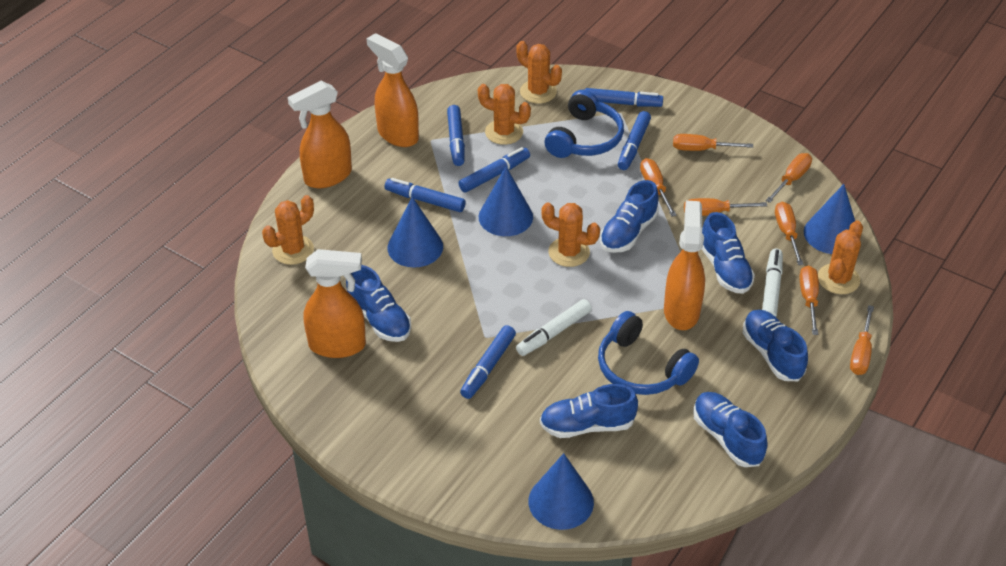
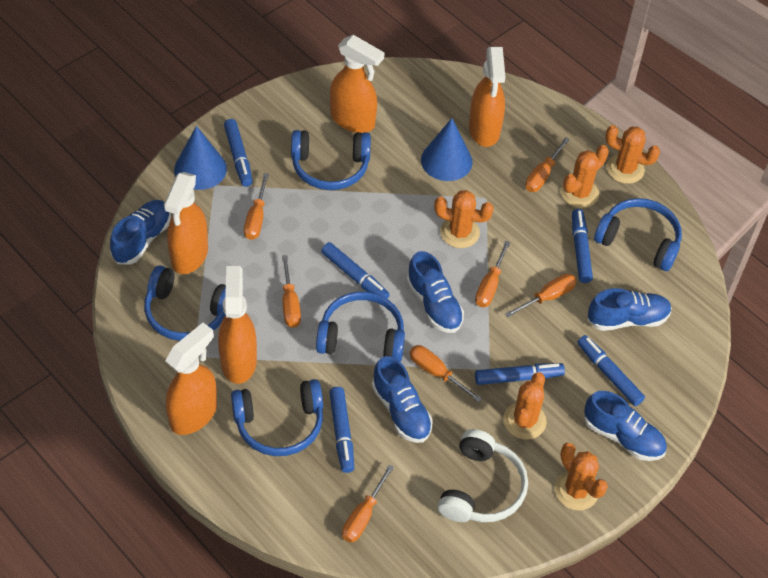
blue cone: [388,197,443,268] [479,167,533,236] [528,453,594,530] [804,184,855,254] = 4 -> [174,126,227,190] [421,118,473,181] = 2
blue headphones: [545,90,624,158] [598,311,699,395] = 2 -> [144,265,226,341] [231,379,323,456] [291,130,371,190] [316,292,405,362] [594,198,682,271] = 5
blue shoe: [346,265,411,342] [540,384,638,438] [600,180,659,253] [693,392,768,467] [702,212,755,294] [743,310,808,381] = 6 -> [110,200,171,265] [372,356,433,443] [407,251,464,333] [584,391,667,461] [588,288,672,331] = 5
orange spray bottle: [288,81,352,188] [304,249,366,358] [366,33,419,147] [664,200,705,330] = 4 -> [164,172,208,274] [165,323,217,435] [218,266,257,384] [330,35,385,133] [469,47,505,147] = 5
white headphones: none = 0 -> [438,429,528,522] = 1
white marker: [516,299,592,356] [762,248,783,317] = 2 -> none = 0

